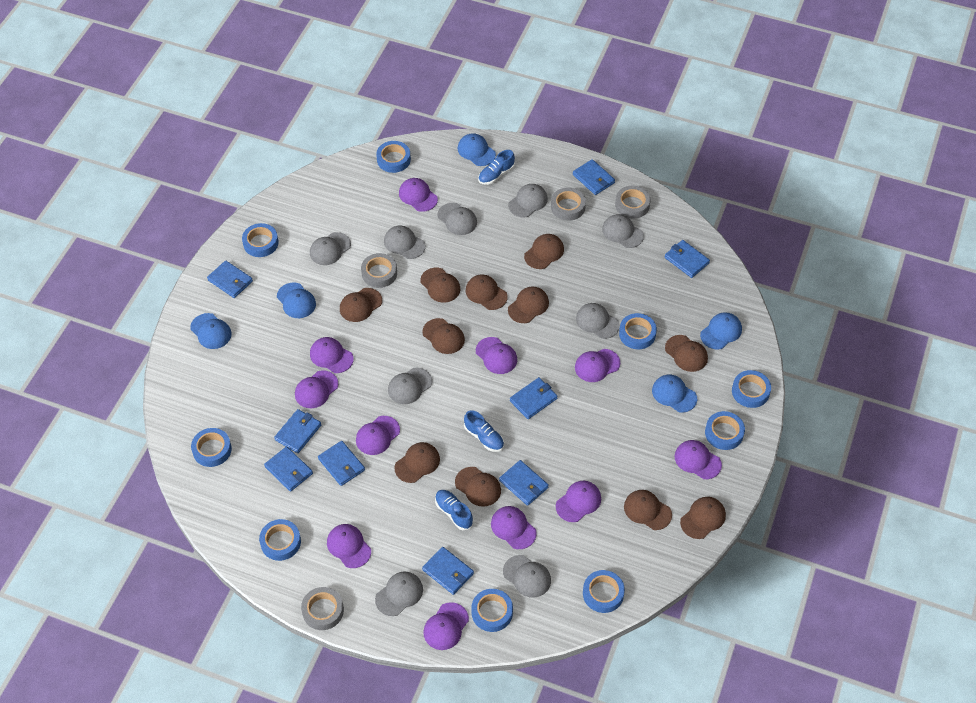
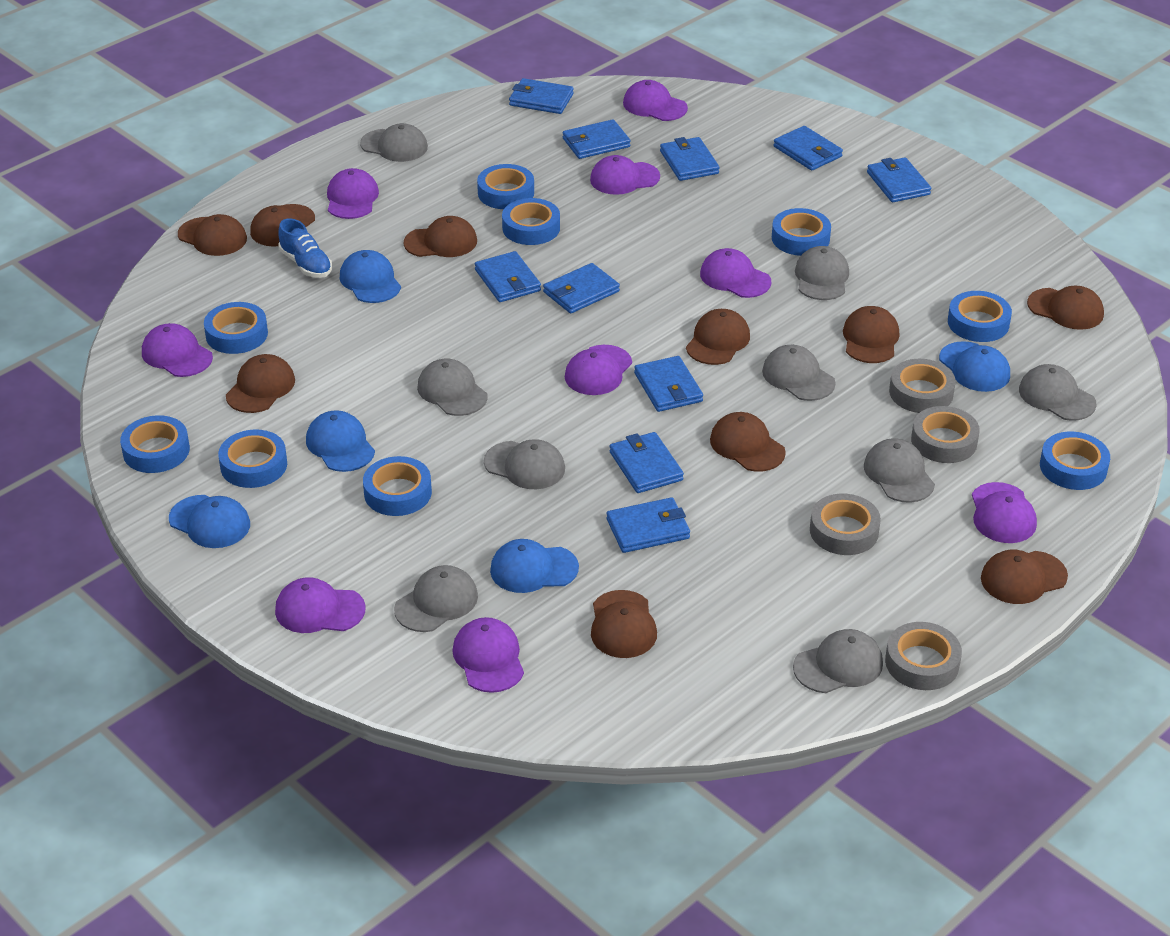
blue shoe: [435,490,473,530] [464,410,504,452] [478,150,515,185] = 3 -> [278,218,332,278] = 1
blue wallet: [207,260,253,298] [264,446,313,492] [274,409,321,453] [318,441,365,486] [422,547,474,595] [499,460,549,506] [510,377,558,419] [573,159,615,195] [665,240,710,278] = 9 -> [475,251,541,302] [509,78,574,114] [543,263,620,314] [563,119,631,159] [606,497,690,553] [609,432,684,493] [634,356,703,412] [660,137,719,181] [774,126,843,171] [867,157,931,202] = 10
brown cap: [340,288,382,322] [395,442,440,483] [420,268,460,303] [422,318,465,354] [455,467,501,506] [465,274,508,310] [508,287,549,323] [524,234,564,269] [624,490,672,530] [665,335,708,372] [680,497,726,539] = 11 -> [178,214,247,256] [226,354,295,413] [250,204,315,247] [404,216,477,257] [591,590,657,658] [686,309,750,365] [710,412,786,472] [843,306,900,363] [981,550,1068,604] [1027,286,1104,330] = 10
purple cap: [295,370,338,408] [310,337,354,373] [327,524,371,568] [356,416,400,455] [399,178,438,212] [423,602,469,650] [476,337,517,374] [491,506,537,549] [556,481,601,522] [575,349,620,382] [675,440,722,479] = 11 -> [142,323,213,377] [275,577,366,633] [327,168,379,219] [452,617,524,693] [565,345,632,395] [590,155,660,195] [623,80,688,121] [700,248,771,298] [972,482,1037,543] = 9

